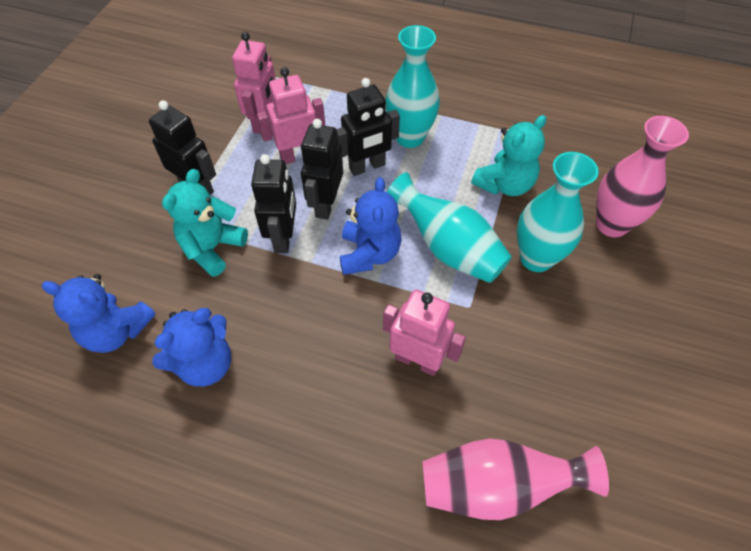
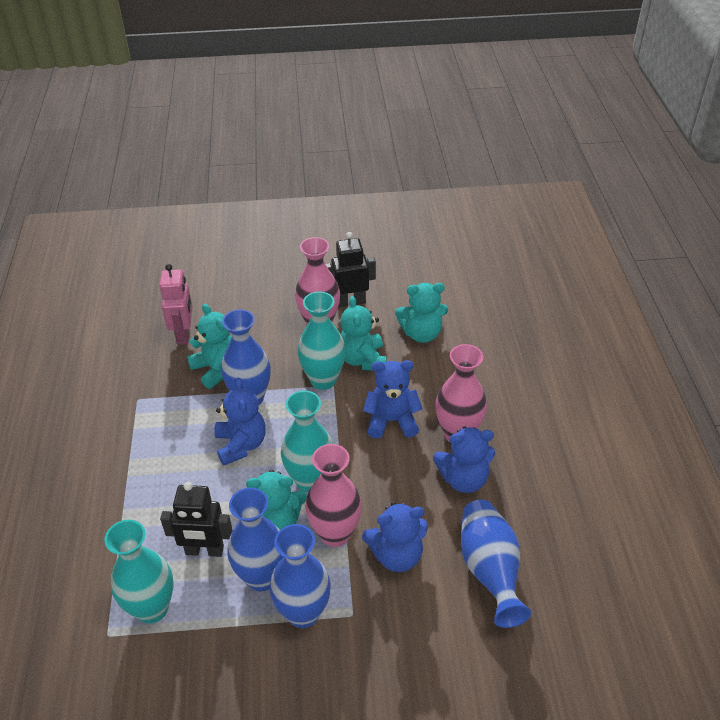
black robot: [149,100,216,195] [251,154,296,253] [301,119,343,220] [336,78,400,176] = 4 -> [160,482,233,557] [326,232,376,307] = 2
blue teddy bear: [42,274,156,353] [152,308,232,387] [340,177,402,275] = 3 -> [214,377,266,466] [362,502,428,572] [363,360,423,439] [433,427,495,493] = 4
blue vase: none = 0 -> [221,309,271,405] [227,488,283,591] [270,524,331,628] [461,500,531,628] = 4
pink robot: [232,32,276,134] [257,67,325,164] [383,289,466,376] = 3 -> [159,264,192,345] = 1
pink vase: [422,438,609,520] [596,116,689,237] = 2 -> [295,237,340,325] [305,444,362,547] [435,344,487,442] = 3
turquoise teddy bear: [162,169,248,277] [471,115,547,196] = 2 -> [187,304,232,389] [246,470,307,530] [340,296,387,371] [395,283,448,343] = 4

